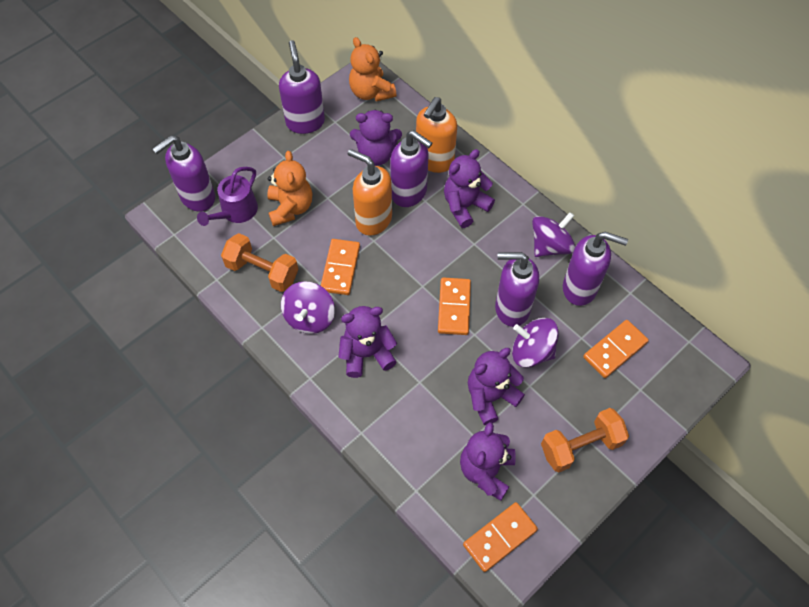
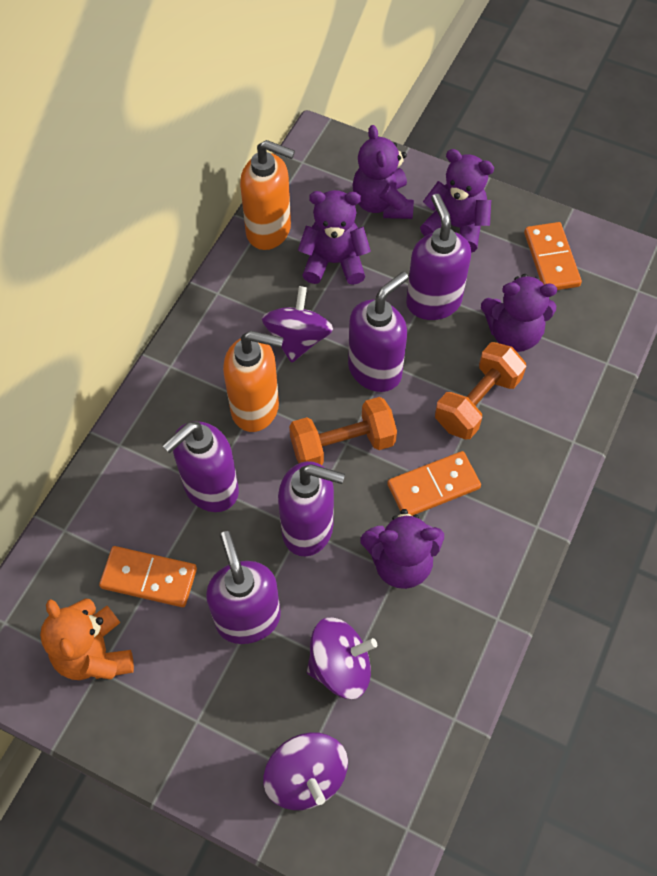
orange domino: [321,239,360,295] [438,277,471,335] [463,502,538,572] [583,320,649,378] = 4 -> [99,546,197,607] [387,451,481,516] [524,222,582,290] = 3
orange teddy bear: [267,151,312,226] [349,37,396,102] = 2 -> [40,598,134,680] = 1
purple watering can: [197,167,258,226] = 1 -> none = 0

